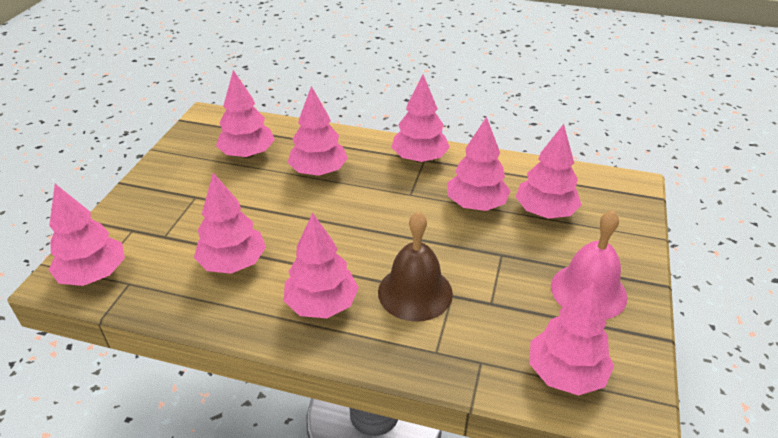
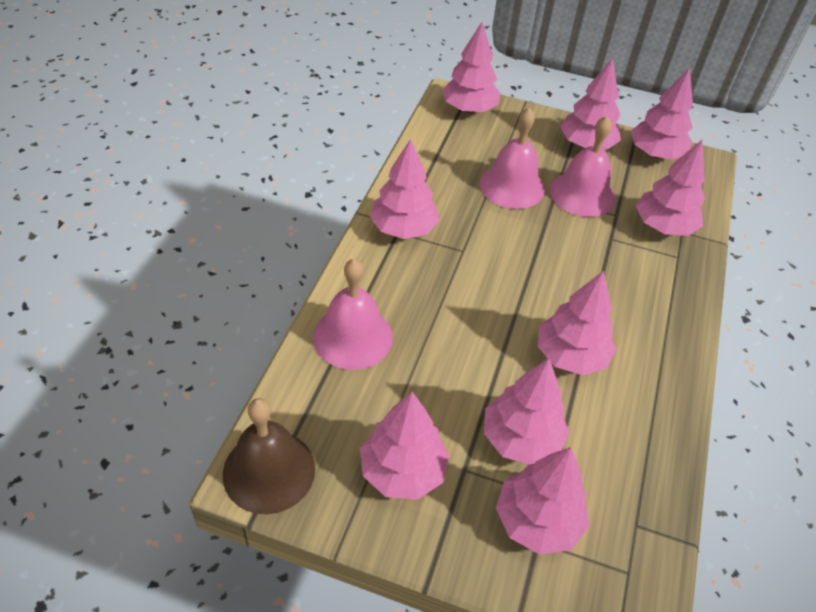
pink bell: [551,210,627,320] = 1 -> [313,259,393,370] [479,108,545,209] [550,116,616,217] = 3

